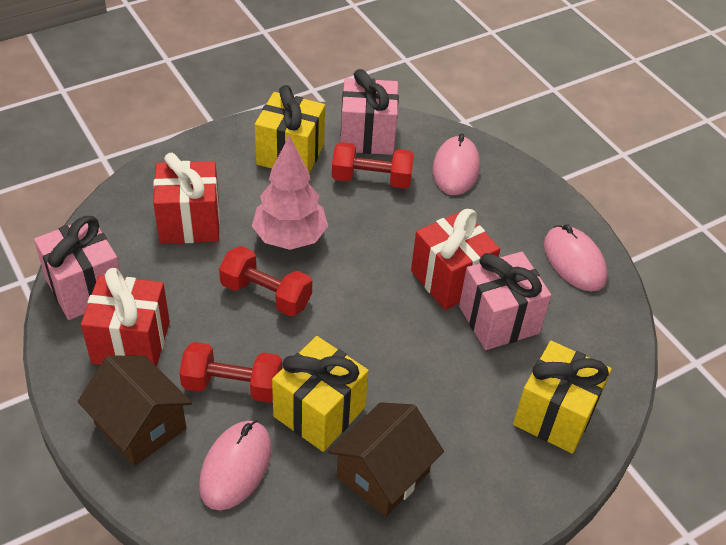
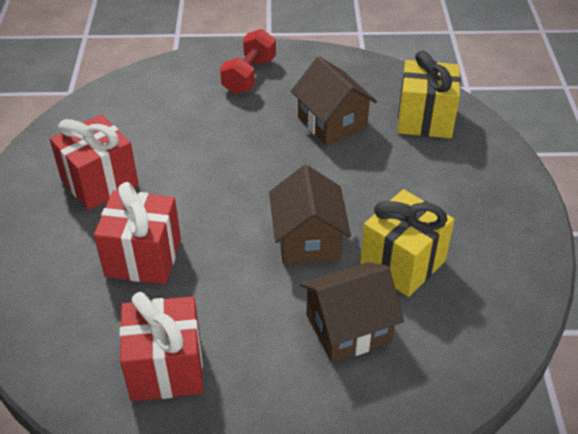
brown house: [78,355,192,466] [328,402,444,517] = 2 -> [269,165,351,265] [291,57,377,146] [300,262,404,363] = 3
pink gift: [34,216,120,320] [341,69,399,155] [459,252,552,350] = 3 -> none = 0
pink mouse: [199,421,271,510] [432,134,480,195] [544,224,607,291] = 3 -> none = 0
pink tree: [252,135,328,250] = 1 -> none = 0
red dumbbell: [179,342,282,402] [219,246,312,316] [332,142,414,189] = 3 -> [220,29,276,94] = 1
yellow gift: [255,85,325,173] [272,336,369,452] [513,341,612,454] = 3 -> [360,189,455,297] [398,51,461,138] = 2

